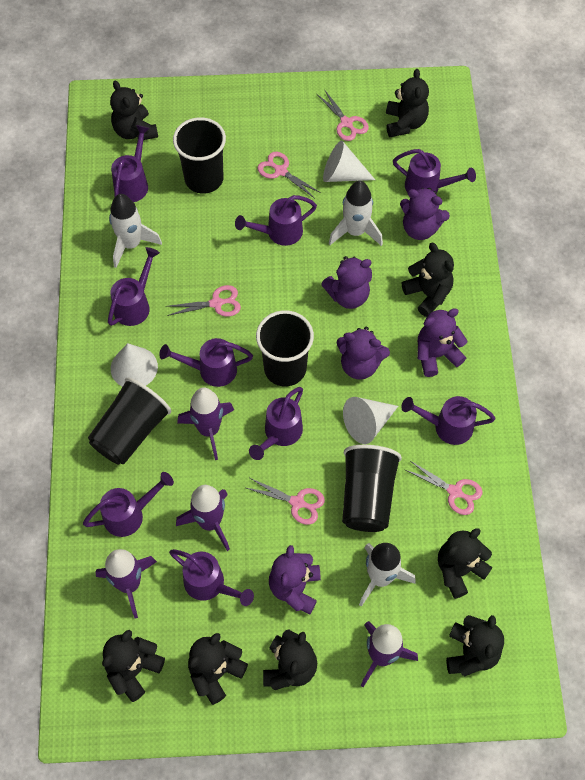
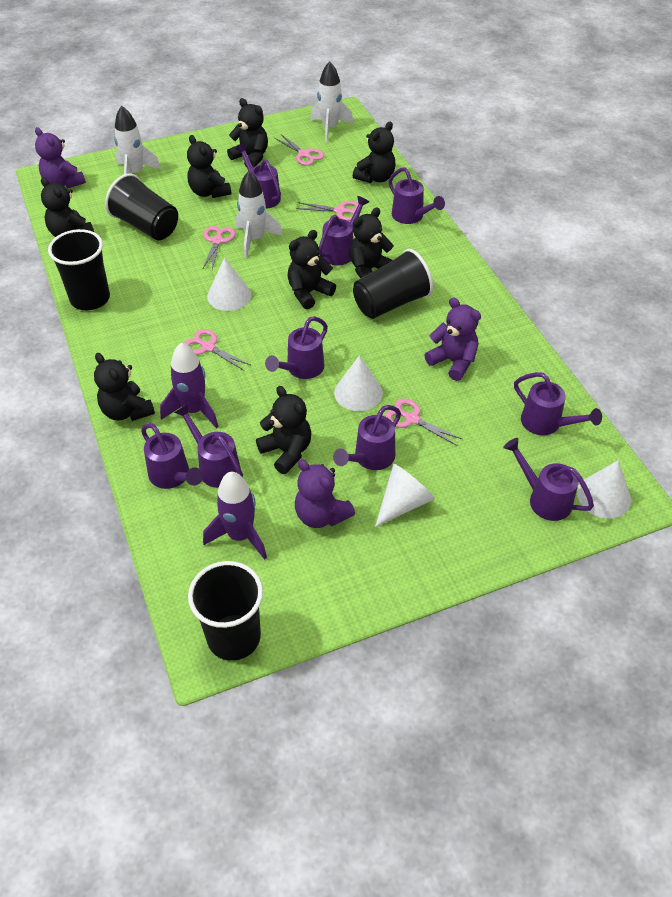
purple rocket: [95,549,157,619] [176,485,230,551] [177,387,234,460] [361,621,418,687] = 4 -> [160,343,219,428] [203,472,267,560] = 2
purple teddy bear: [269,545,321,614] [321,256,372,309] [337,326,390,380] [400,188,450,240] [417,308,467,377] = 5 -> [35,127,86,189] [295,459,355,528] [425,297,481,381] = 3
white cone: [111,343,158,387] [323,140,375,182] [343,397,398,444] = 3 -> [207,257,251,311] [334,355,383,411] [375,464,435,527] [577,460,631,519] = 4

